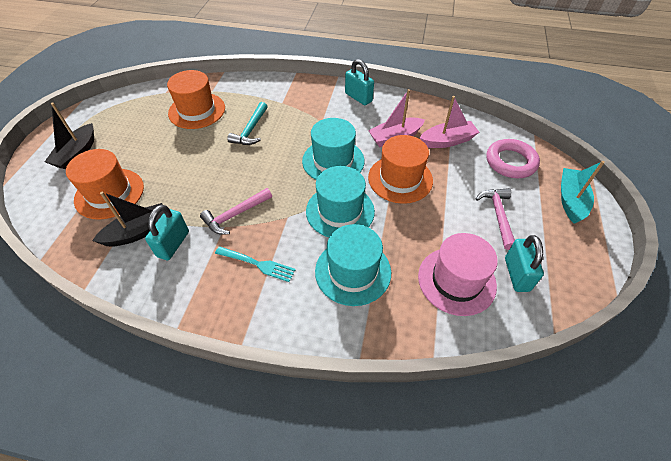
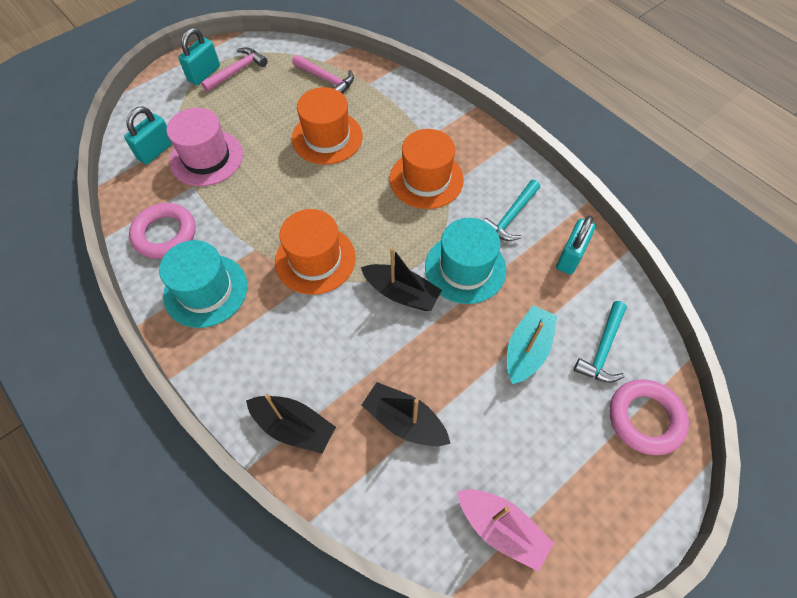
black boat: [45,103,94,169] [92,192,164,247] = 2 -> [246,394,336,454] [361,247,442,311] [362,382,451,446] = 3
pink boat: [368,89,425,147] [420,96,479,148] = 2 -> [457,489,554,572] = 1
pink ring: [486,139,540,178] = 1 -> [129,203,196,259] [609,379,689,455] = 2
turquoise fork: [215,246,296,282] = 1 -> none = 0
turquoise hammer: [227,102,268,145] = 1 -> [483,180,540,241] [574,301,627,383] = 2
turquoise hat: [302,118,365,180] [306,166,375,237] [315,224,391,306] = 3 -> [159,240,247,328] [425,218,506,304] = 2

